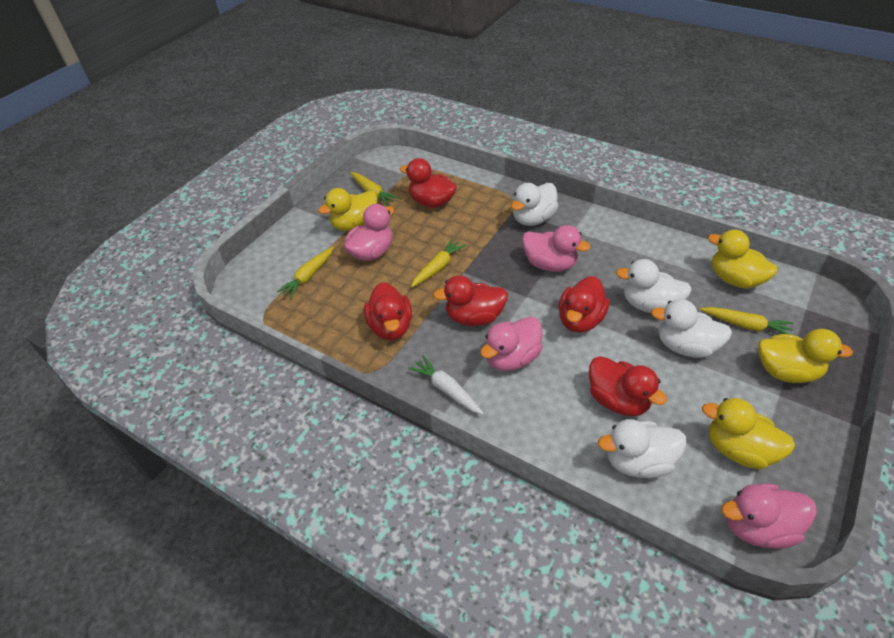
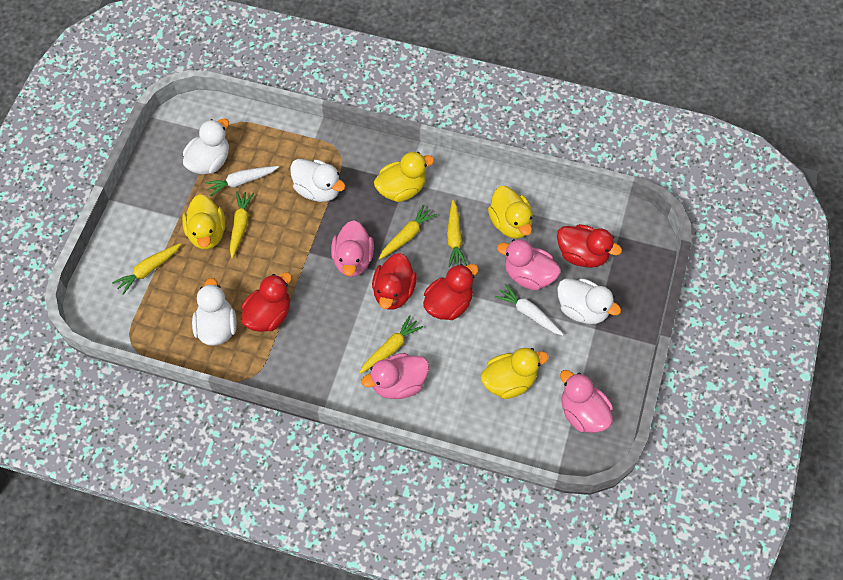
red duck: [364,282,412,340] [400,158,457,208] [433,275,508,326] [558,276,609,332] [589,356,667,416] = 5 -> [241,272,292,332] [372,253,417,310] [423,264,479,320] [557,224,622,268] = 4
white carrot: [408,356,484,415] = 1 -> [205,166,279,197] [495,284,564,336] = 2
yellow carrot: [277,247,334,299] [350,172,399,206] [411,239,466,288] [700,307,793,334] = 4 -> [112,243,181,295] [230,191,254,258] [359,315,423,374] [379,205,437,260] [447,200,467,267] = 5

